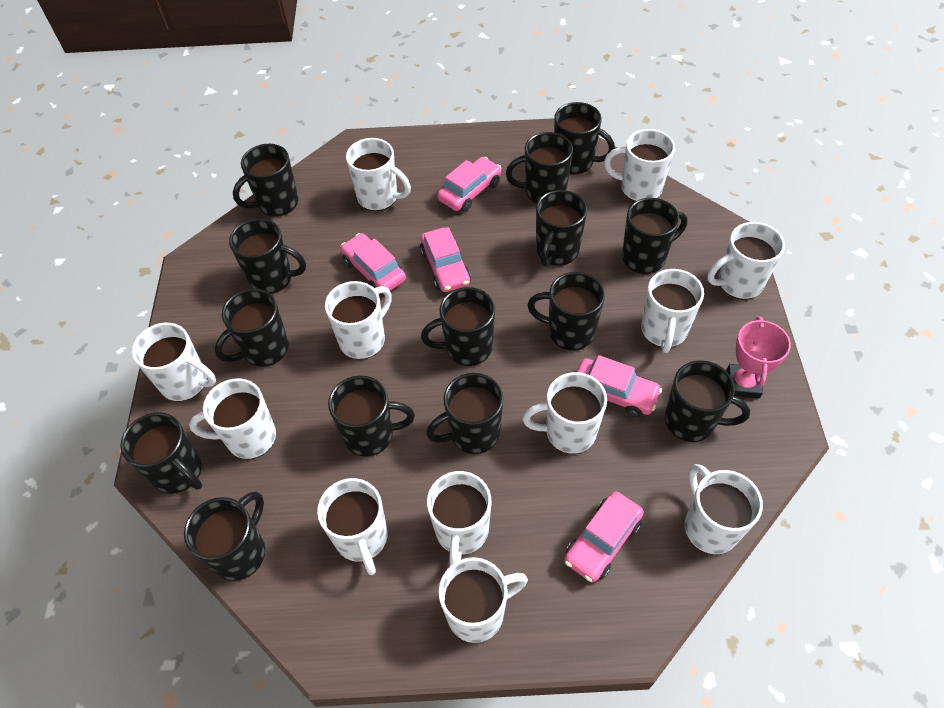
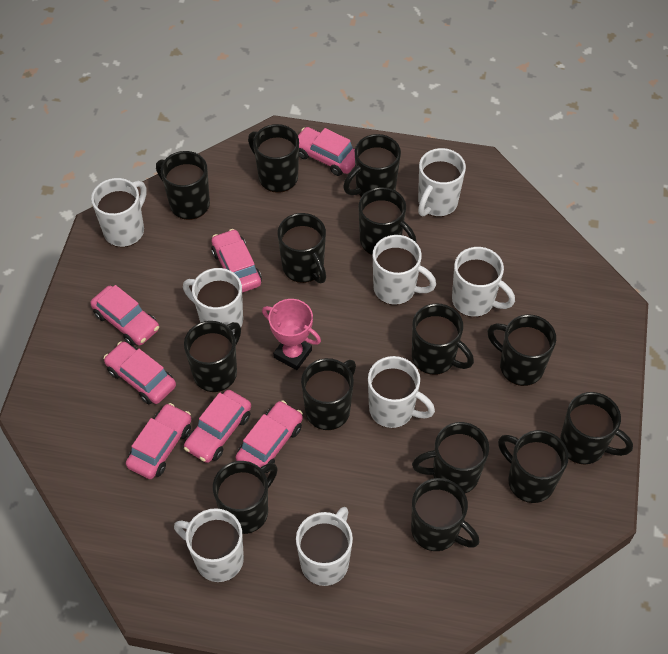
pink car: [340,233,406,291] [420,227,471,292] [437,157,501,212] [564,491,644,582] [577,355,662,418] = 5 -> [90,285,159,346] [104,342,176,404] [126,403,192,479] [184,390,251,463] [211,229,262,293] [236,400,303,473] [298,127,355,176] = 7
white mug: [132,323,216,401] [189,378,276,459] [317,478,388,575] [325,281,392,359] [346,138,411,211] [427,471,491,566] [439,557,528,643] [522,372,607,454] [604,129,675,202] [641,269,704,353] [685,464,763,554] [707,222,785,299] = 12 -> [91,178,147,247] [174,508,244,582] [183,268,243,334] [296,507,353,586] [368,356,435,428] [373,235,436,305] [418,148,466,217] [452,247,515,317] = 8

